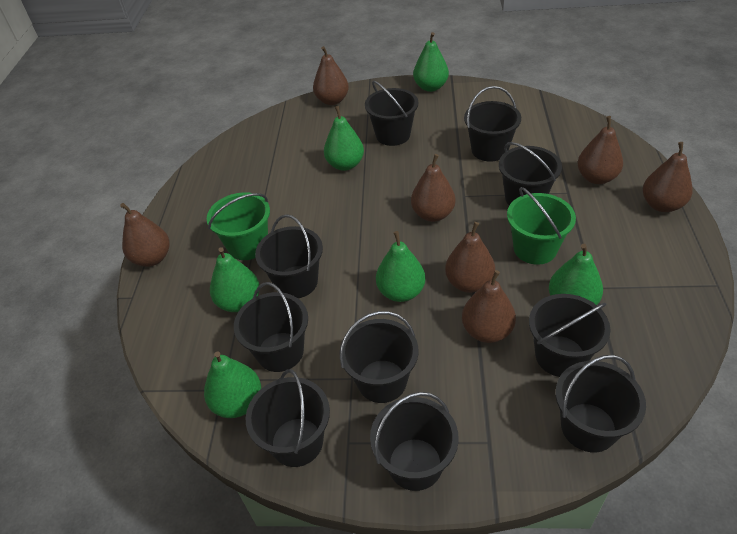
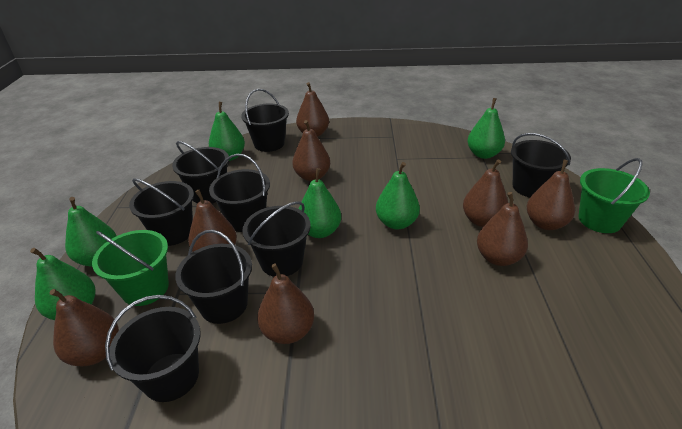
black bucket: [234,282,308,372] [246,369,330,467] [255,214,323,298] [340,311,418,403] [365,81,418,146] [370,392,459,491] [464,86,521,162] [499,142,562,205] [529,294,610,377] [555,355,646,452] = 10 -> [105,295,201,402] [129,178,194,246] [172,141,229,204] [175,230,252,324] [209,154,270,232] [241,89,289,152] [242,201,311,277] [511,133,571,197] = 8
brown pear: [120,203,170,267] [313,46,349,105] [411,154,456,222] [445,222,495,293] [462,270,516,343] [577,116,623,184] [643,142,693,212] = 7 -> [50,289,119,366] [188,190,237,252] [257,263,314,344] [292,120,330,181] [296,82,329,137] [463,159,508,227] [477,192,528,266] [526,160,575,230] = 8

